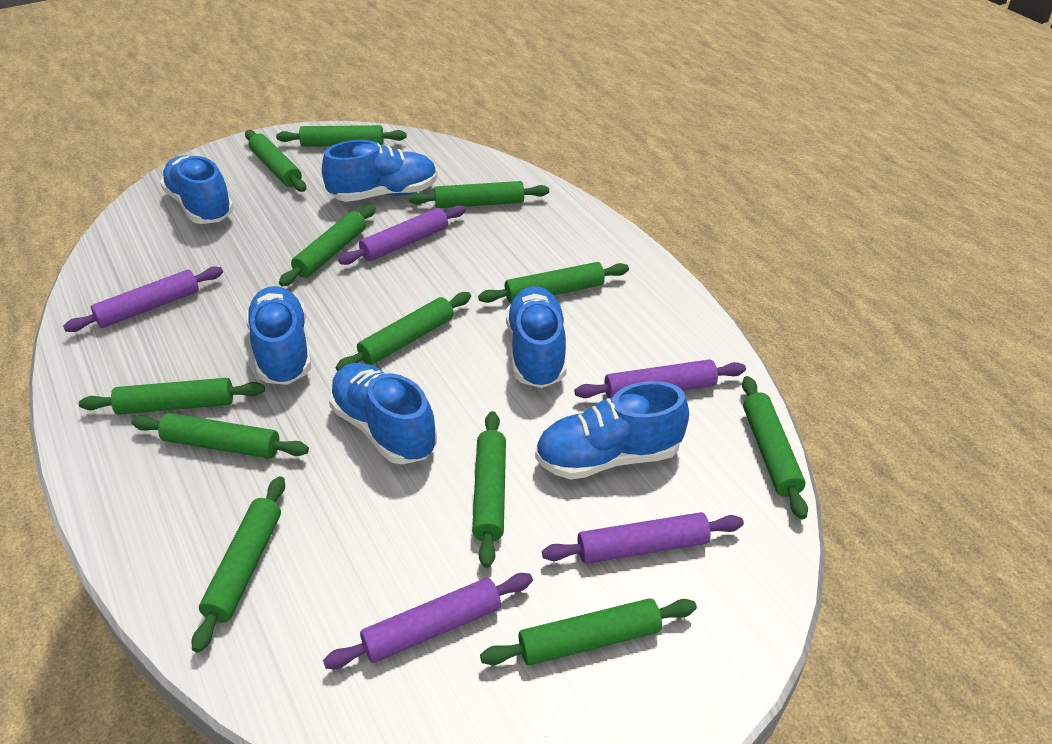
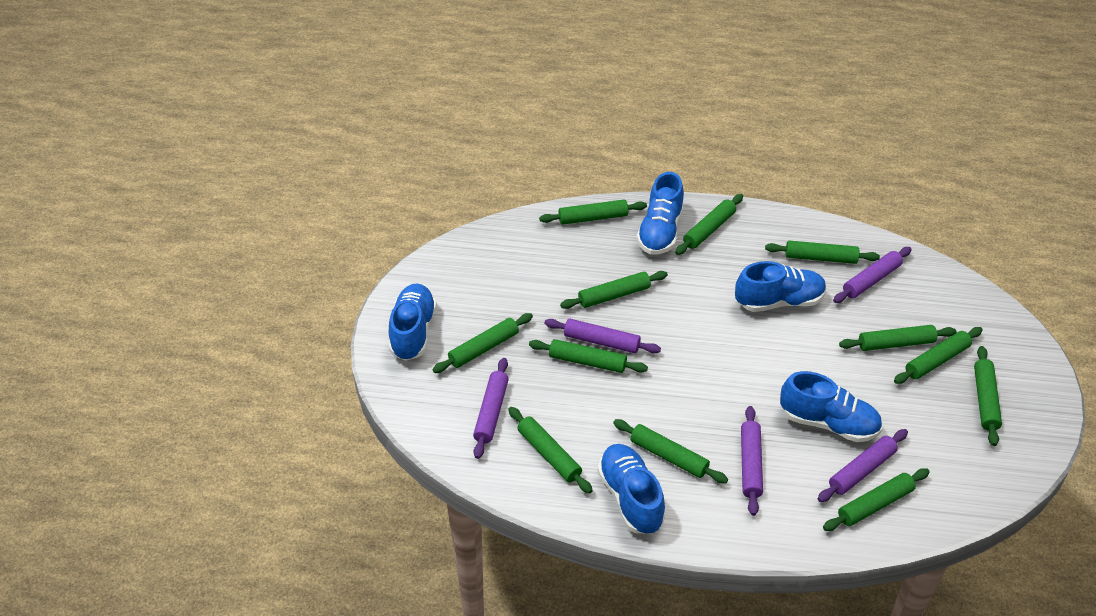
blue shoe: [160,156,234,224] [245,286,312,385] [322,140,437,202] [329,363,437,464] [506,286,567,388] [535,381,689,480] = 6 -> [389,283,437,361] [598,444,665,534] [637,172,684,255] [735,261,826,312] [780,371,882,442] = 5

